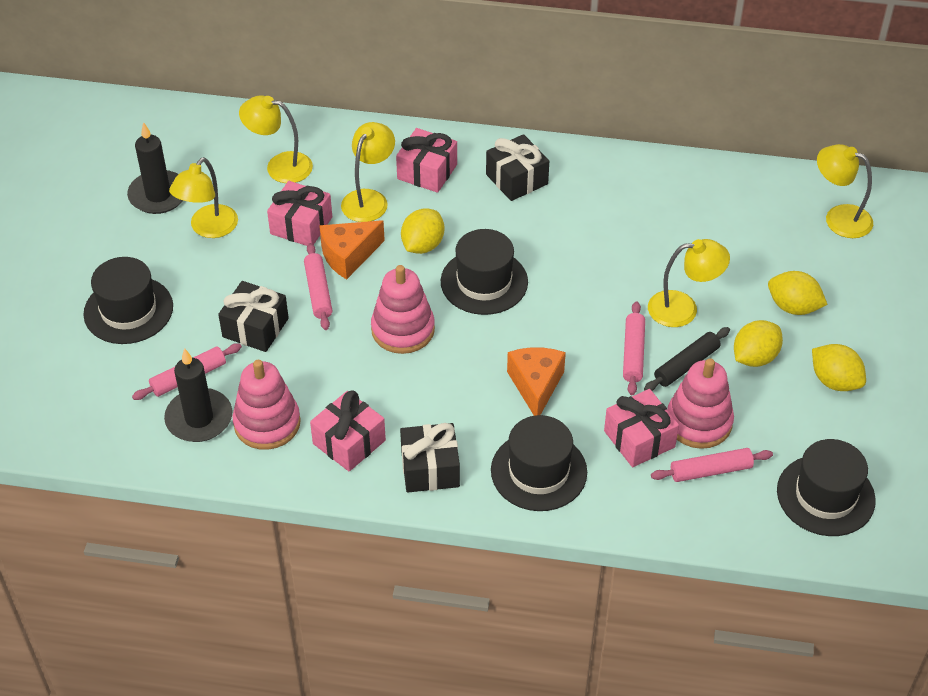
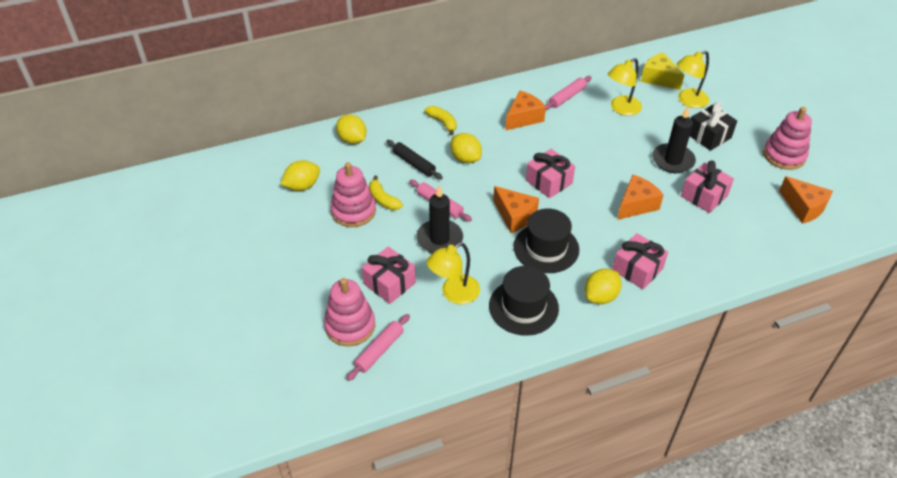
black gift: [218,281,289,352] [400,423,460,492] [486,134,549,201] = 3 -> [690,102,737,151] = 1
black hat: [83,257,173,344] [441,229,528,315] [491,415,587,511] [777,439,876,536] = 4 -> [489,266,559,336] [513,208,579,273] = 2
orange cheese: [319,220,385,279] [507,347,566,416] = 2 -> [493,186,539,233] [505,90,546,131] [617,174,664,220] [779,176,833,224] = 4
pink rolling pin: [132,343,242,400] [304,243,333,330] [623,301,645,395] [651,448,773,482] = 4 -> [346,314,410,381] [409,180,472,222] [545,76,592,110] = 3
yellow banana: none = 0 -> [369,176,403,210] [424,106,457,135] = 2
yellow cheese: none = 0 -> [641,52,684,90] = 1
yellow lamp: [169,157,238,238] [239,95,313,183] [341,122,395,222] [648,239,730,327] [817,144,873,238] = 5 -> [427,242,480,304] [608,58,642,116] [677,50,709,108] = 3

